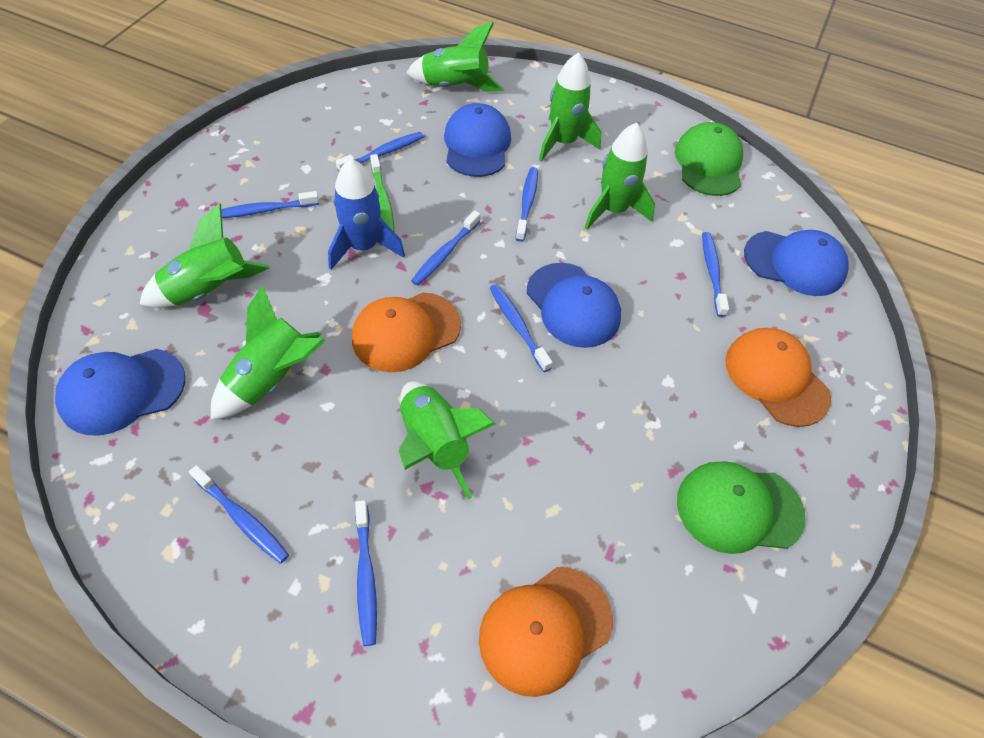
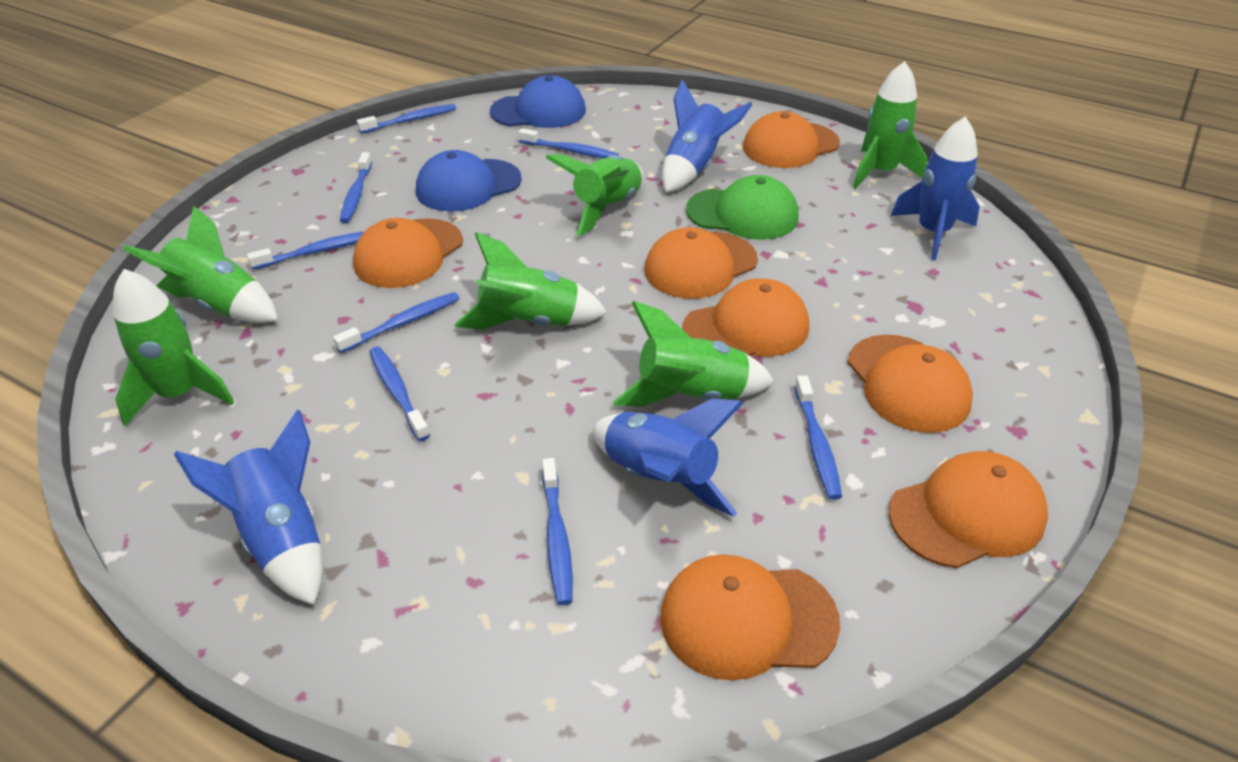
blue cap: [55,349,186,436] [444,103,511,177] [527,263,621,348] [744,230,849,296] = 4 -> [416,150,522,212] [490,75,586,128] = 2
blue rocket: [328,158,405,270] = 1 -> [174,409,323,605] [593,399,743,517] [662,79,752,192] [891,116,980,260] = 4
green cap: [675,122,743,196] [677,461,806,554] = 2 -> [686,175,799,240] = 1
green toothbrush: [370,154,394,231] = 1 -> none = 0
orange cap: [352,292,461,372] [479,567,613,697] [726,328,831,427] = 3 -> [353,218,463,288] [645,227,758,299] [660,554,840,680] [682,278,809,356] [743,111,840,168] [848,335,973,433] [888,451,1048,569] = 7

